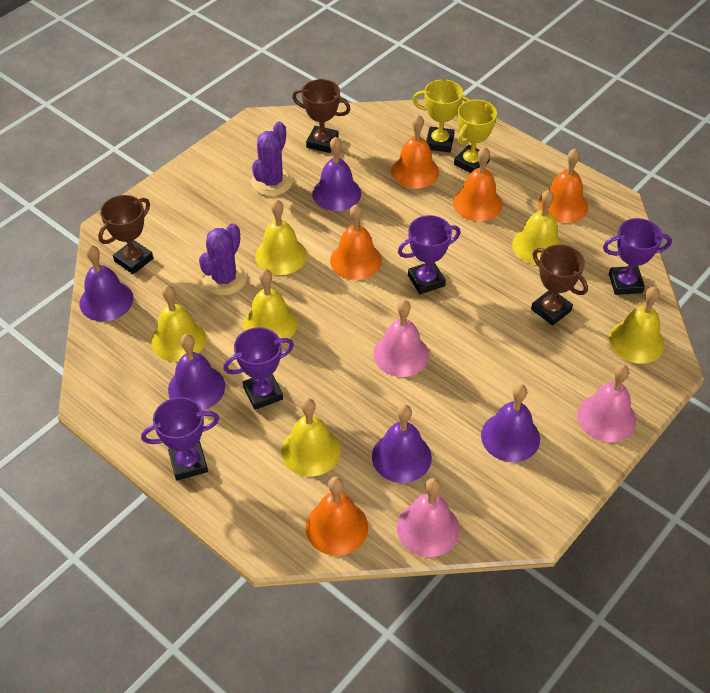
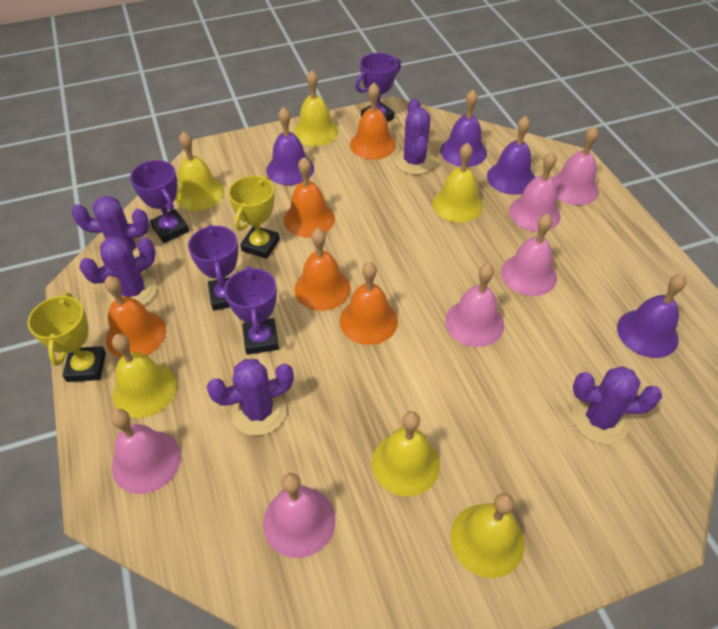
brown trophy: [98,195,153,274] [292,79,351,153] [531,244,588,326] = 3 -> none = 0
pink bell: [373,300,429,377] [397,478,460,557] [577,364,636,442] = 3 -> [111,409,181,494] [263,473,336,558] [445,264,504,347] [501,214,557,296] [509,151,561,232] [552,126,599,205] = 6
purple bell: [79,245,133,321] [168,334,225,410] [312,137,361,211] [372,405,432,483] [481,384,540,462] = 5 -> [266,107,314,185] [440,90,487,167] [487,116,535,195] [617,274,686,358] = 4
purple cactus: [199,223,247,295] [251,122,293,196] = 2 -> [71,196,149,258] [79,236,157,306] [207,359,294,436] [395,99,435,175] [572,366,662,444] = 5

